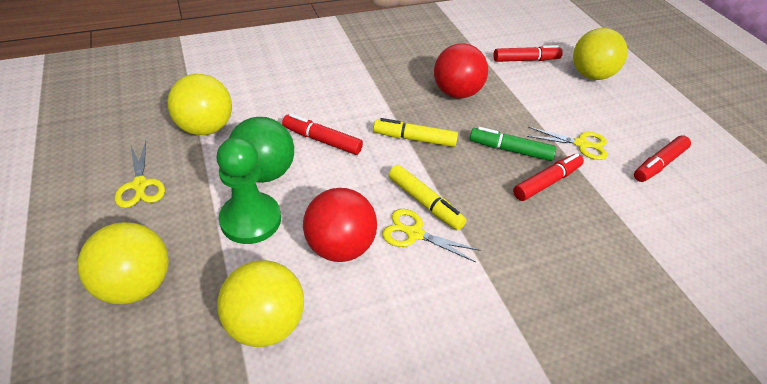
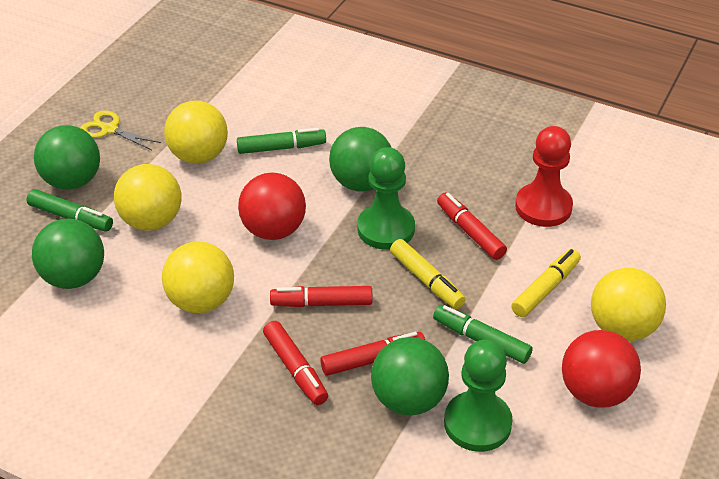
green ball: [229,117,294,183] = 1 -> [32,218,104,289] [34,125,100,190] [329,127,391,191] [371,337,449,415] = 4
green marker: [470,127,556,161] = 1 -> [26,189,113,232] [237,128,326,154] [433,305,533,364] = 3
green pawn: [216,137,281,244] = 1 -> [357,147,415,250] [444,340,513,452] = 2
red pawn: none = 0 -> [515,126,573,227] = 1
yellow scissors: [114,141,165,208] [382,209,480,262] [527,127,608,160] = 3 -> [80,110,161,150] = 1

